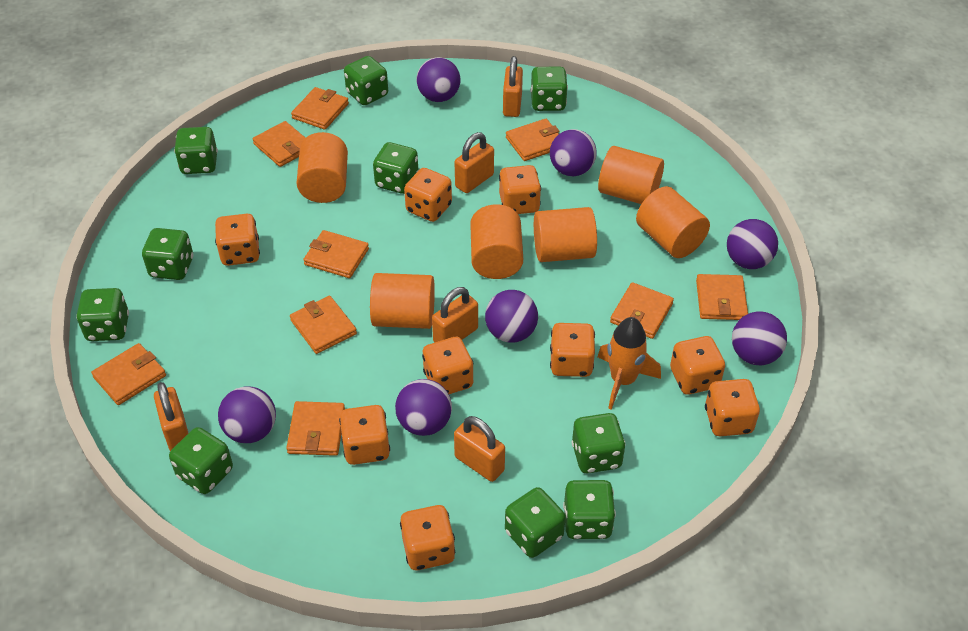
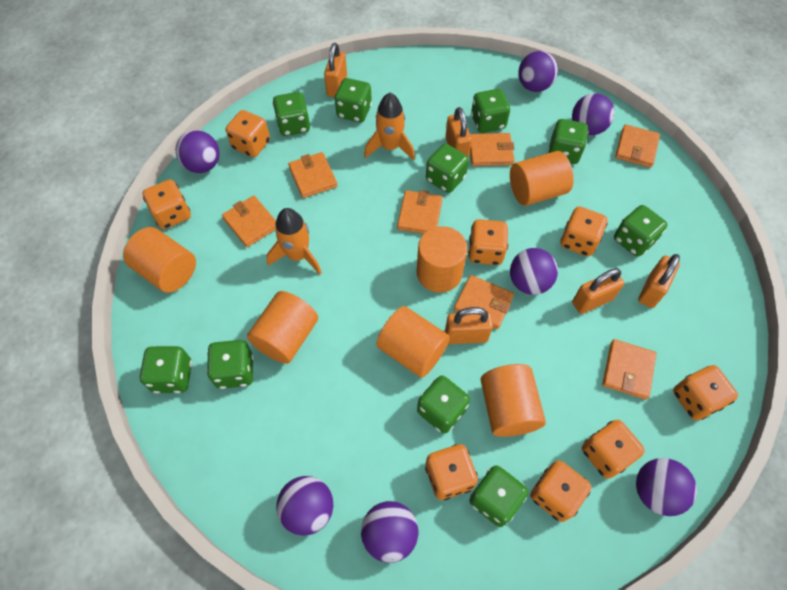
orange dice: [215,214,260,266] [339,405,390,465] [400,505,455,570] [404,168,452,222] [422,337,474,394] [499,165,541,214] [550,323,595,377] [670,336,725,395] [705,379,760,436] = 9 -> [142,179,191,229] [226,110,270,157] [425,444,478,500] [468,219,508,265] [530,461,591,522] [560,206,608,257] [582,420,645,479] [673,365,738,420] = 8
orange rocket: [598,317,661,410] = 1 -> [266,208,322,274] [364,93,415,161] = 2
orange wallet: [91,343,166,405] [253,121,305,167] [286,401,345,456] [290,296,357,354] [291,87,349,130] [303,230,369,278] [506,119,560,161] [610,282,674,339] [696,274,748,320] = 9 -> [222,196,276,247] [288,152,338,198] [397,190,443,234] [454,275,514,329] [470,133,515,166] [602,339,657,400] [615,124,660,168] = 7

